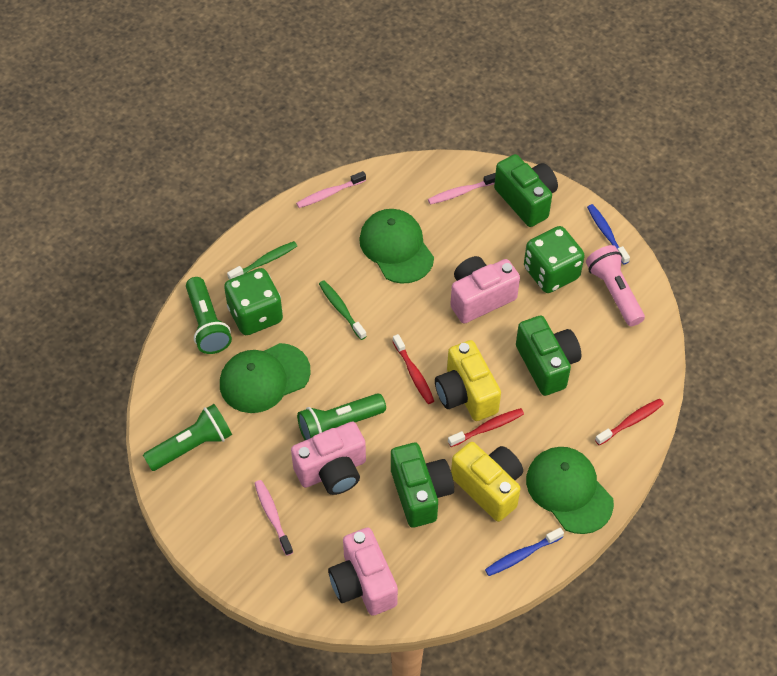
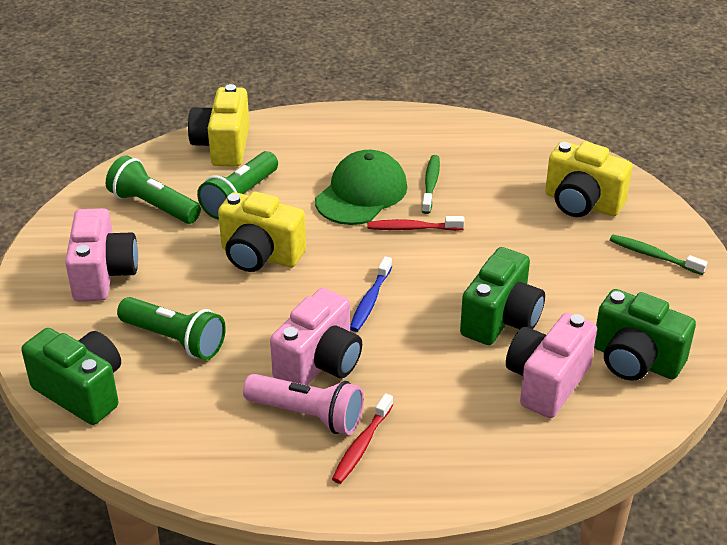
blue toothbrush: [485,527,564,576] [587,204,630,265] = 2 -> [350,256,392,332] = 1
green cap: [220,343,311,413] [359,209,434,284] [526,447,614,534] = 3 -> [315,150,407,225] = 1
green dice: [224,268,283,335] [524,226,585,293] = 2 -> none = 0
pink toothbrush: [254,480,293,556] [296,171,366,208] [428,173,496,205] = 3 -> none = 0
red toothbrush: [392,334,434,404] [448,408,524,447] [595,399,664,445] = 3 -> [332,393,393,484] [367,216,465,231] = 2
yellow camera: [435,340,501,421] [451,442,523,522] = 2 -> [188,84,250,167] [218,192,306,272] [545,141,633,217] = 3

